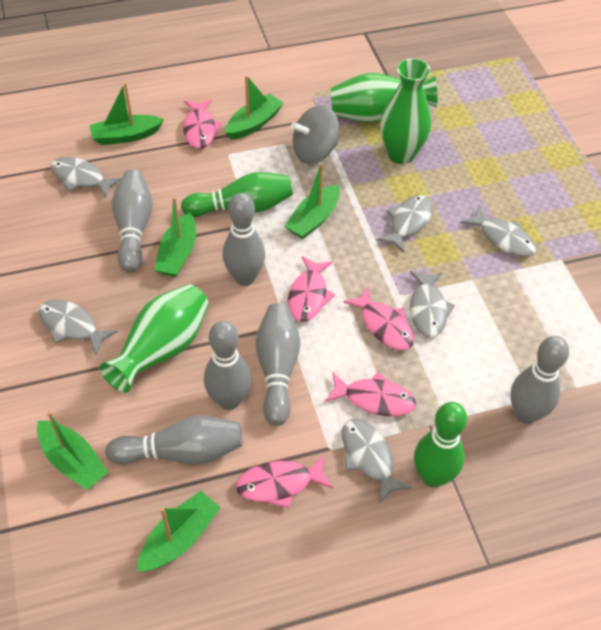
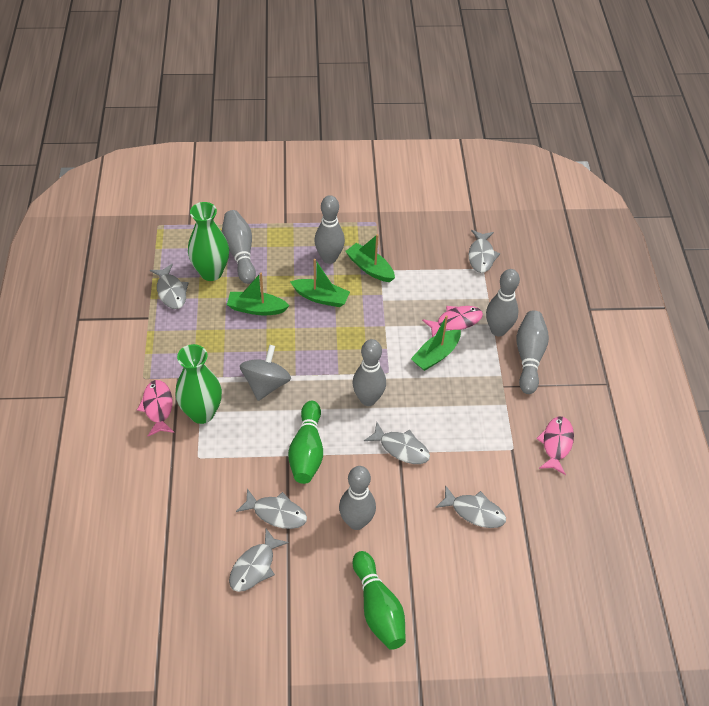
green boat: [37,411,108,490] [89,83,164,145] [137,491,221,572] [155,197,196,277] [225,75,283,140] [285,163,340,239] = 6 -> [227,273,290,315] [290,259,350,307] [345,234,395,282] [411,315,461,371] = 4
green vase: [100,284,208,392] [331,73,437,123] [380,58,431,164] = 3 -> [175,344,222,424] [188,202,229,281] = 2
pink fish: [183,99,222,149] [236,454,333,509] [288,256,335,322] [325,372,416,416] [343,286,414,350] = 5 -> [137,380,174,436] [422,306,483,337] [536,417,574,475] = 3

